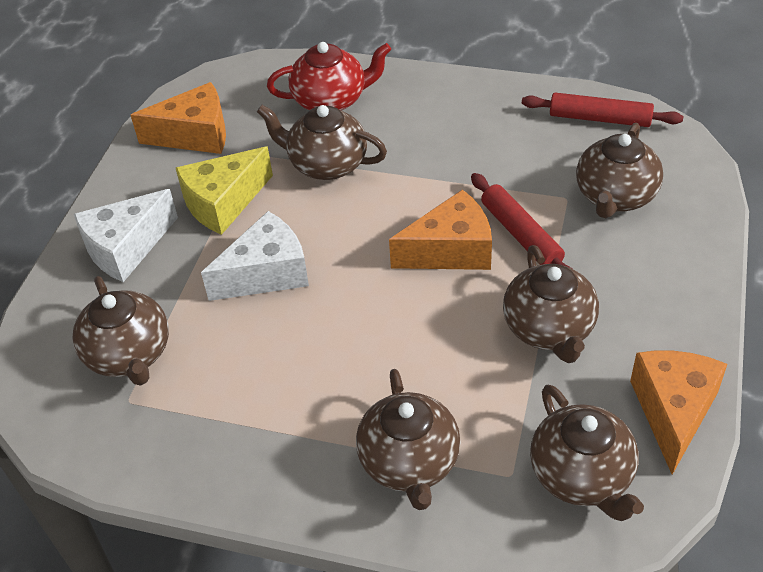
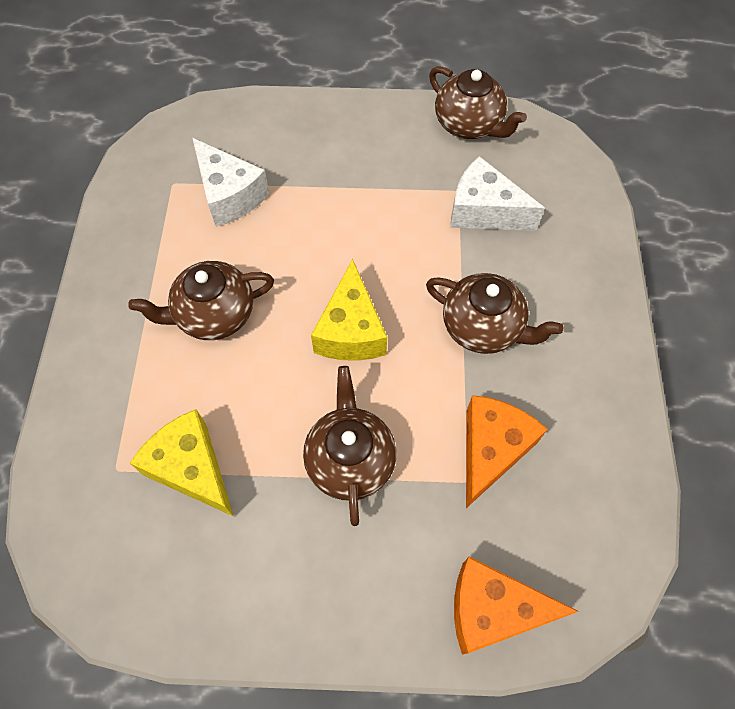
brown teapot: [72,276,169,386] [257,105,387,180] [356,369,461,510] [503,245,599,363] [530,384,644,521] [576,123,663,218] = 6 -> [128,261,274,340] [303,366,396,526] [426,273,564,354] [429,66,527,139] = 4
orange cheese: [131,82,226,154] [389,189,492,270] [630,351,727,475] = 3 -> [454,557,579,655] [466,395,548,508] = 2
red rolling pin: [471,173,572,269] [522,93,683,127] = 2 -> none = 0
red teapot: [267,42,391,111] = 1 -> none = 0
yellow cheese: [176,147,273,235] = 1 -> [130,409,234,517] [311,259,387,361] = 2

